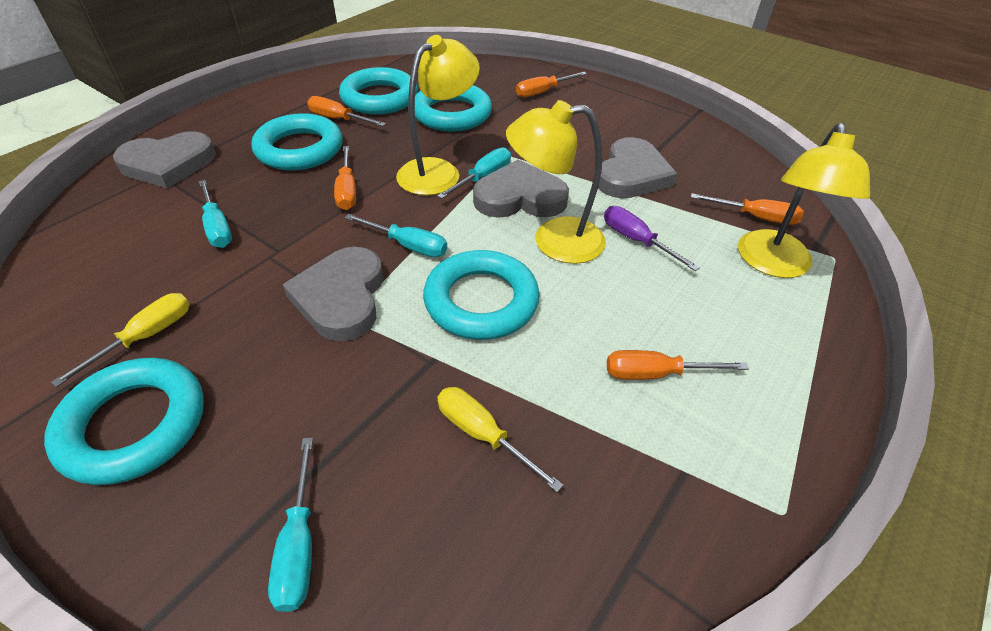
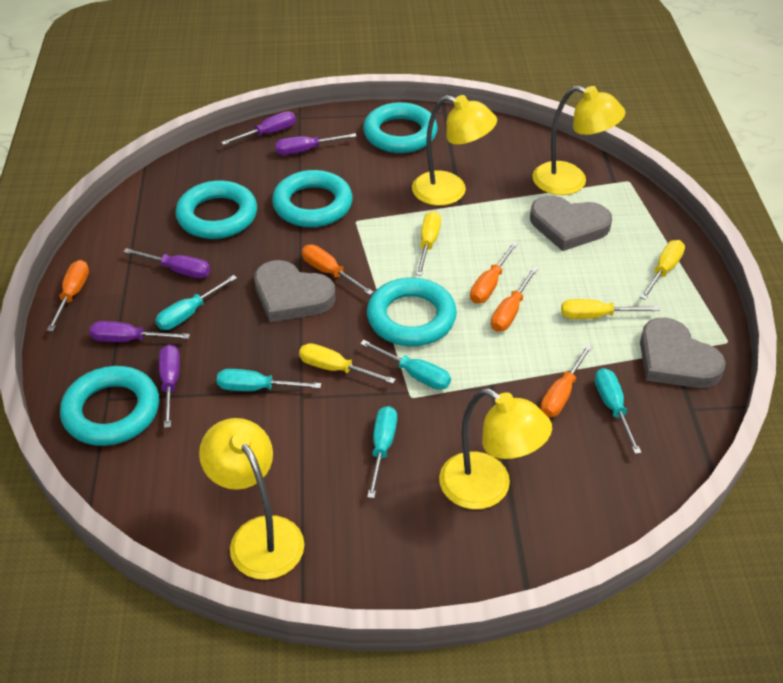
grey heart: [113,131,216,188] [283,247,383,341] [473,159,569,218] [598,137,677,198] = 4 -> [254,260,336,322] [530,195,612,251] [640,317,726,388] = 3
purple screwdriver: [604,206,700,271] = 1 -> [89,321,190,342] [123,248,210,278] [159,345,180,428] [221,111,296,145] [275,133,357,155] = 5
turquoise screwdriver: [199,180,232,248] [268,438,313,612] [345,214,447,257] [437,148,511,199] = 4 -> [155,275,237,330] [217,369,321,391] [360,340,451,390] [367,406,397,498] [595,368,642,454] = 5
yellow lamp: [396,35,480,195] [506,100,606,264] [738,123,870,278] = 3 -> [199,418,304,580] [412,95,497,206] [439,388,552,509] [532,86,625,195] = 4
yellow screwdriver: [51,293,190,387] [437,387,564,492] = 2 -> [299,343,396,384] [416,211,441,276] [561,299,660,319] [640,240,685,300] = 4

